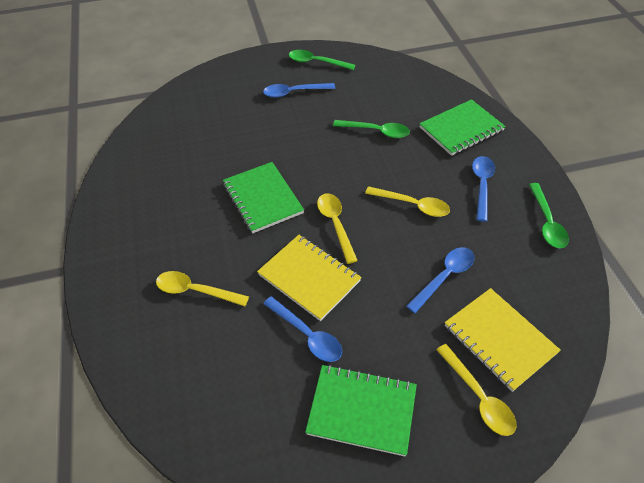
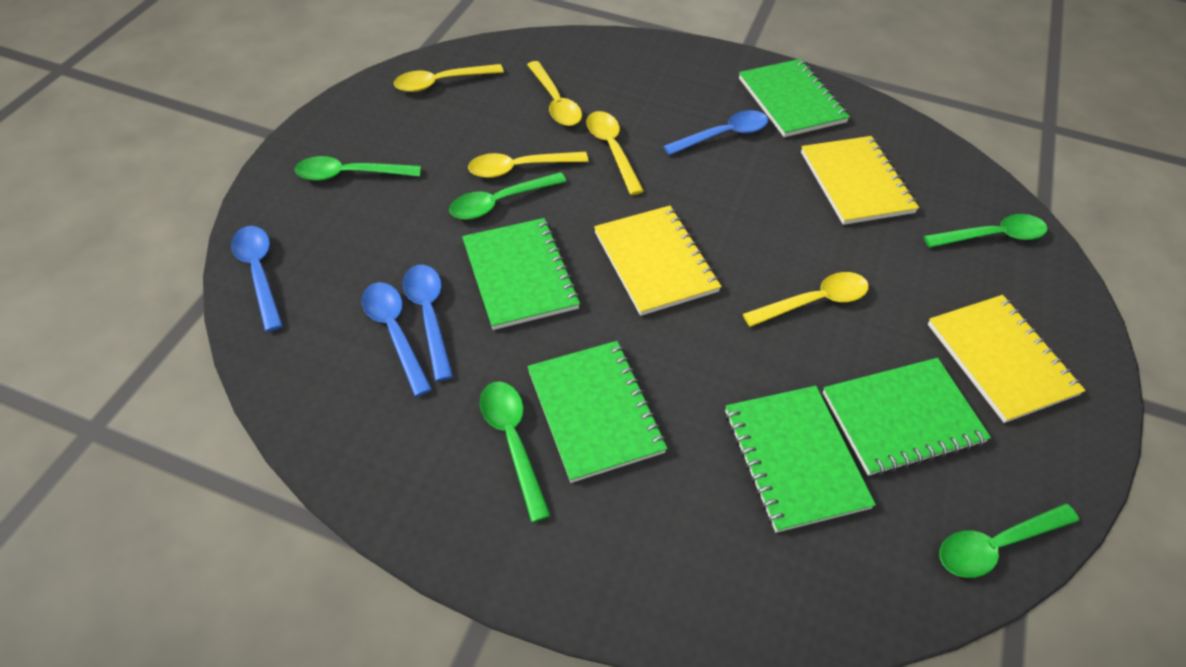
green notebook: [223,162,304,233] [305,365,417,456] [419,99,506,156] = 3 -> [462,218,580,330] [527,341,667,483] [725,386,876,533] [739,59,850,137] [823,358,991,476] = 5
green spoon: [289,50,355,70] [333,120,410,138] [529,183,569,248] = 3 -> [295,156,421,181] [449,172,567,220] [480,381,551,522] [924,214,1047,248] [940,503,1079,578] = 5
yellow notebook: [257,235,362,321] [445,288,561,392] = 2 -> [594,206,722,316] [801,136,919,225] [928,295,1086,423] = 3
yellow spoon: [156,271,249,306] [317,193,358,264] [365,186,450,217] [436,344,517,436] = 4 -> [394,64,504,92] [468,152,588,178] [527,61,582,126] [587,111,644,195] [743,272,869,327] = 5

